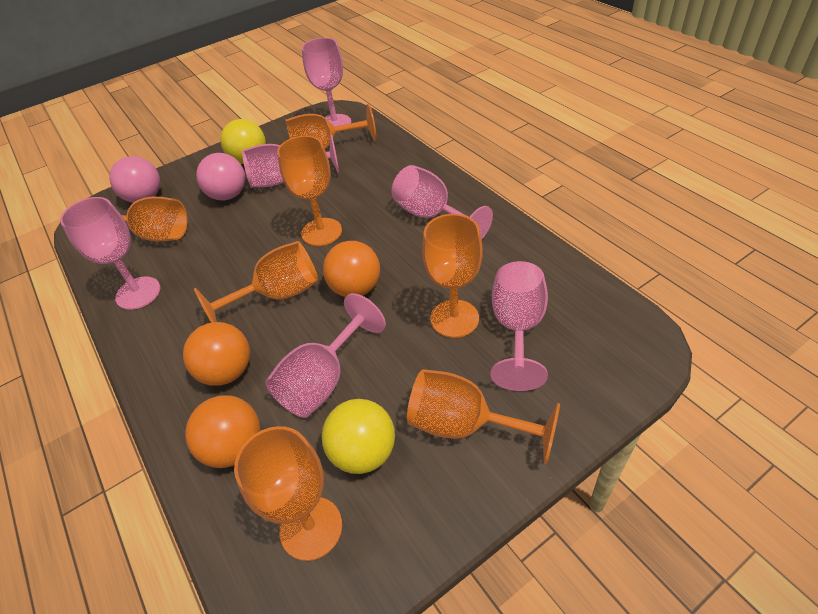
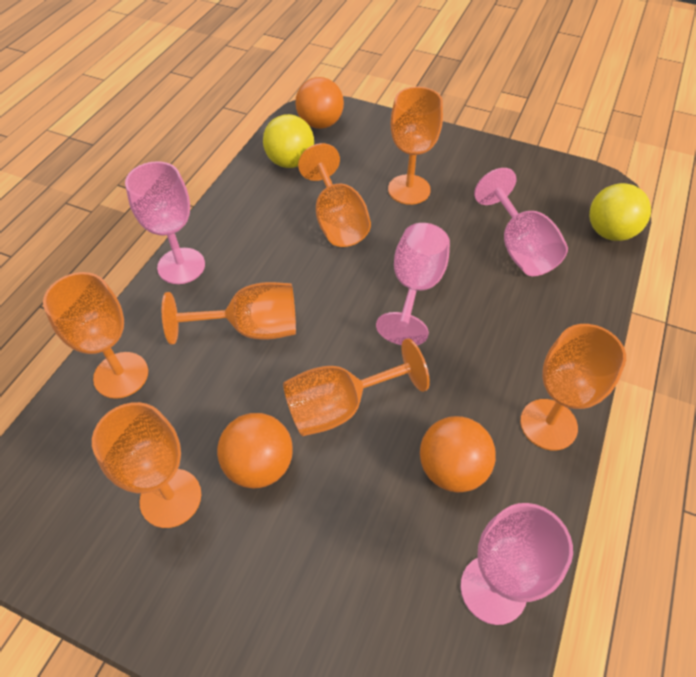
pink ball: [109,156,160,203] [196,153,245,200] = 2 -> none = 0
pink goblet: [60,197,160,310] [242,135,339,187] [265,293,386,418] [302,38,351,127] [391,165,493,240] [490,261,548,391] = 6 -> [125,161,205,284] [376,223,450,345] [461,503,573,625] [474,168,568,276] = 4

